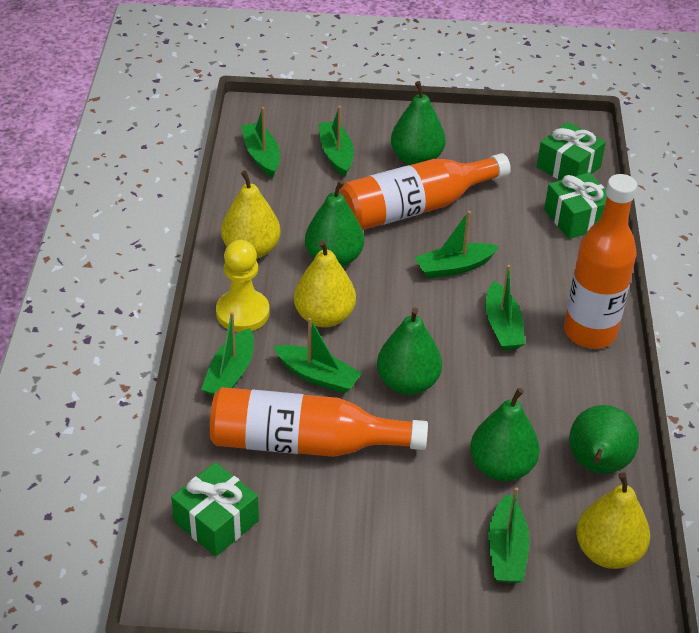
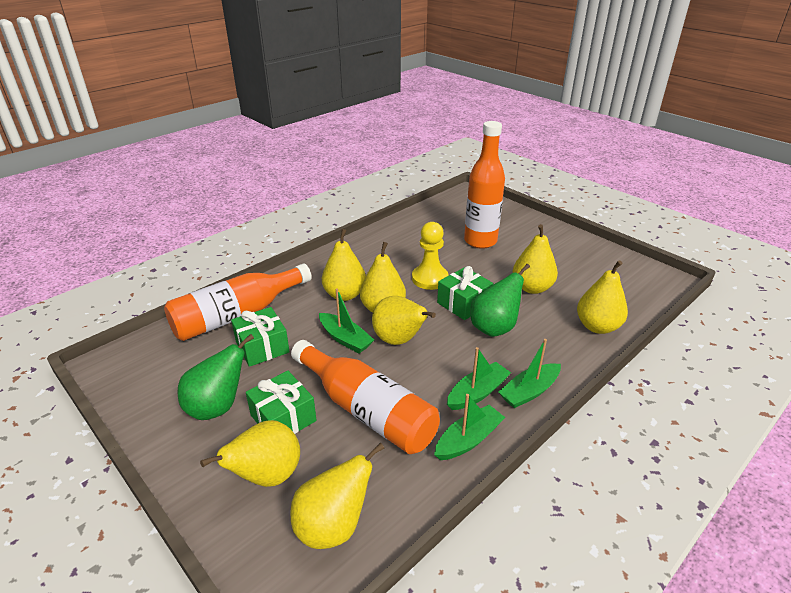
green boat: [201,312,254,397] [241,107,280,178] [273,317,362,394] [319,106,354,177] [415,211,499,279] [485,265,525,350] [488,487,530,583] = 7 -> [319,288,374,353] [434,394,505,460] [447,347,511,410] [498,339,561,408] = 4
green pear: [305,180,364,267] [377,308,442,395] [391,81,446,165] [470,388,540,481] [569,405,639,474] = 5 -> [178,334,254,420] [470,264,530,337] = 2
yellow pear: [221,170,280,259] [294,240,356,328] [576,472,650,569] = 3 -> [200,420,300,487] [291,443,384,549] [322,229,366,301] [360,242,406,313] [372,296,436,345] [513,224,558,294] [577,260,628,334] = 7

